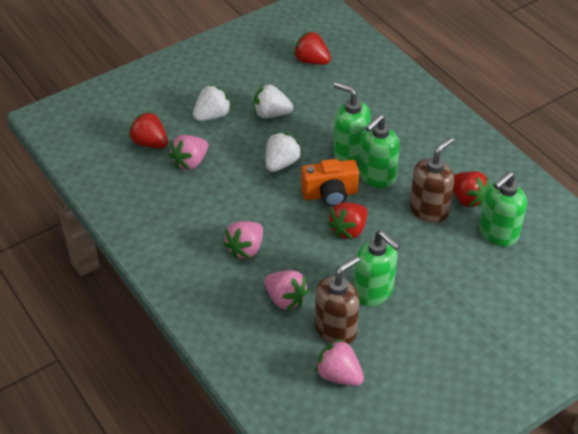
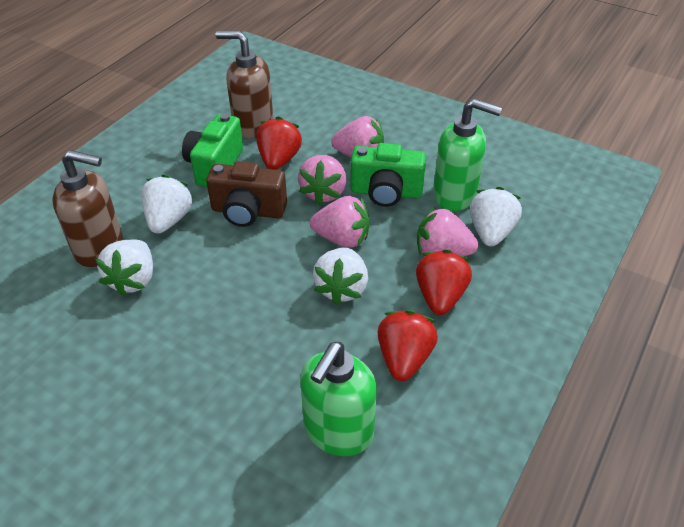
brown camera: none = 0 -> [206,161,287,227] = 1
green camera: none = 0 -> [182,113,243,187] [350,143,426,207] = 2
green soap dispenser: [333,82,371,162] [354,231,401,306] [358,114,400,188] [479,171,527,247] = 4 -> [300,342,377,456] [433,98,502,211] = 2
orange camera: [301,159,359,207] = 1 -> none = 0
red strawberry: [129,111,168,148] [294,31,331,64] [327,202,368,240] [453,171,489,207] = 4 -> [256,116,302,170] [378,310,438,381] [416,249,472,315] = 3
white strawberry: [193,84,232,121] [254,84,293,118] [266,132,302,172] = 3 -> [95,240,153,296] [141,174,193,234] [313,248,368,305] [470,187,522,246] = 4

